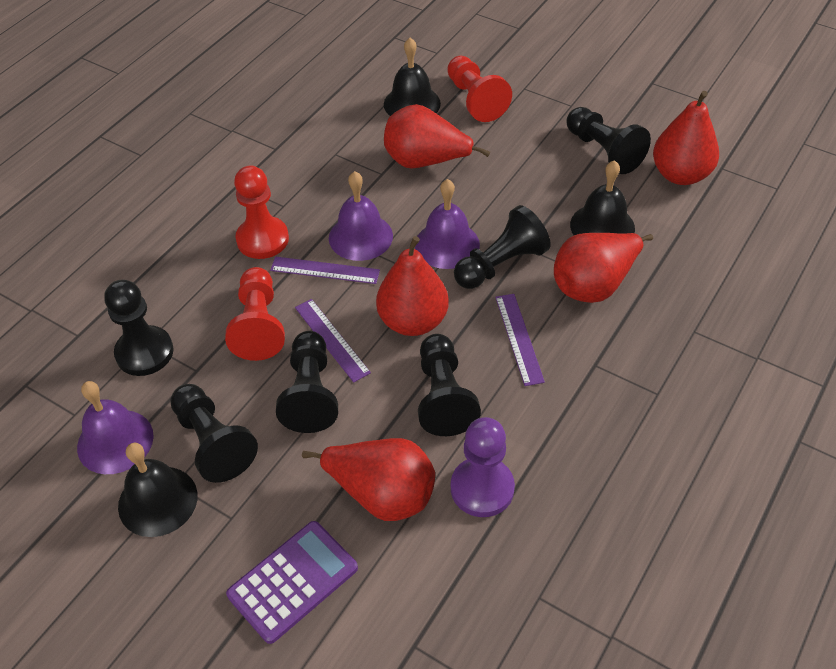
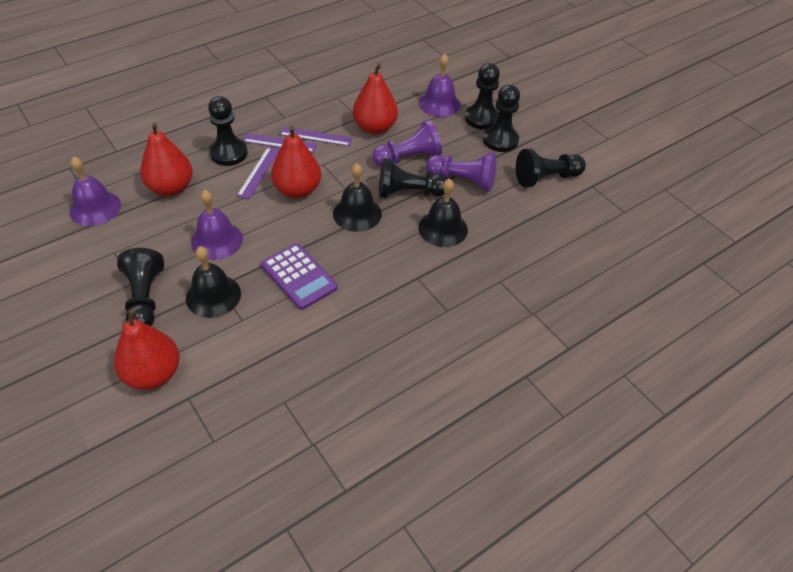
purple pawn: [451,417,515,517] = 1 -> [372,120,442,166] [426,152,497,192] = 2
red pawn: [225,267,285,361] [234,165,289,259] [447,56,512,122] = 3 -> none = 0
red pear: [302,438,435,521] [376,236,449,336] [384,104,490,169] [554,233,653,303] [653,91,719,185] = 5 -> [114,309,180,390] [140,122,193,196] [271,126,321,198] [353,63,398,134] = 4

